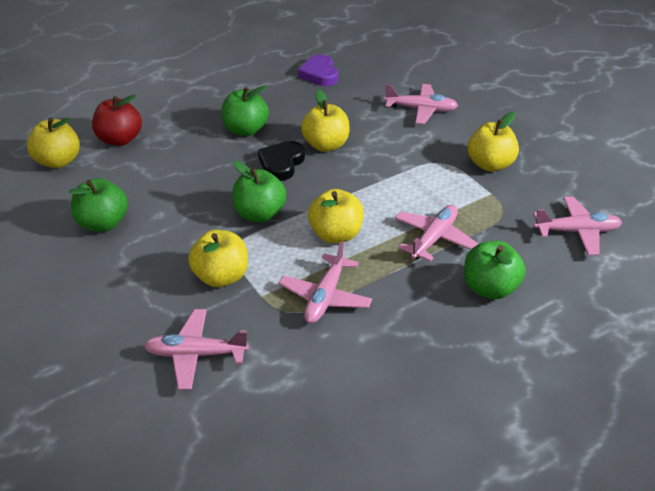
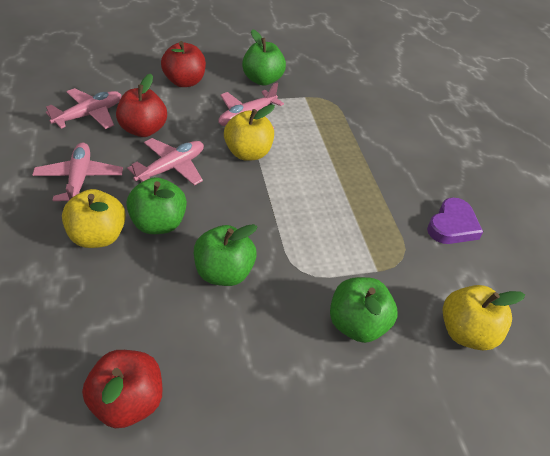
black heart: [258,141,305,181] = 1 -> none = 0
pink plane: [144,309,249,390] [279,241,372,323] [384,84,458,124] [395,205,478,262] [533,197,622,255] = 5 -> [32,142,123,201] [46,88,121,129] [127,138,204,186] [218,83,284,128] = 4
red apple: [92,95,142,146] = 1 -> [82,350,163,428] [116,74,167,137] [161,41,206,87] = 3
yellow apple: [27,117,80,168] [188,230,248,287] [301,89,350,152] [308,189,364,243] [467,112,519,172] = 5 -> [62,189,126,248] [224,104,275,161] [443,285,525,350] = 3

